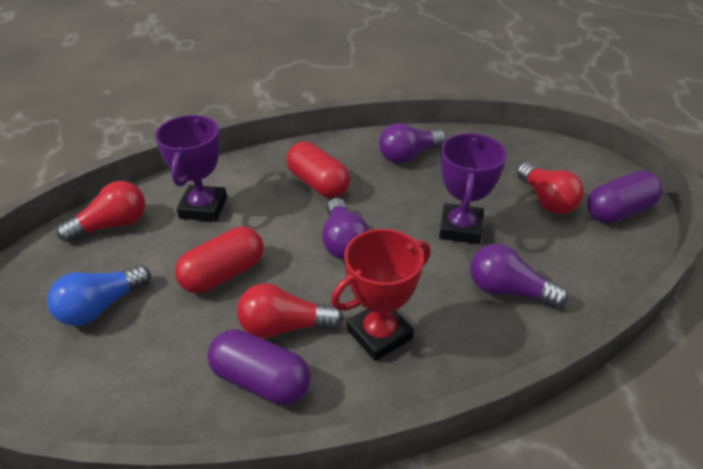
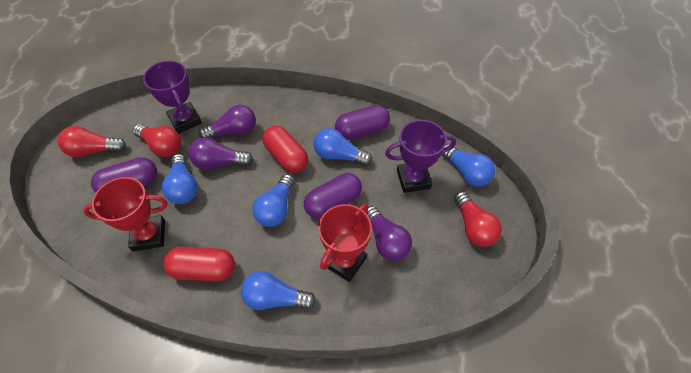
blue light bulb: [47,265,151,326] = 1 -> [162,154,197,204] [241,271,316,310] [252,174,295,227] [314,128,372,166] [441,144,495,187] = 5
purple capsule: [207,329,310,405] [587,171,663,223] = 2 -> [91,157,157,192] [304,173,362,219] [335,105,390,140] = 3
red trophy: [331,229,430,361] = 1 -> [83,177,168,251] [318,204,372,282] = 2

